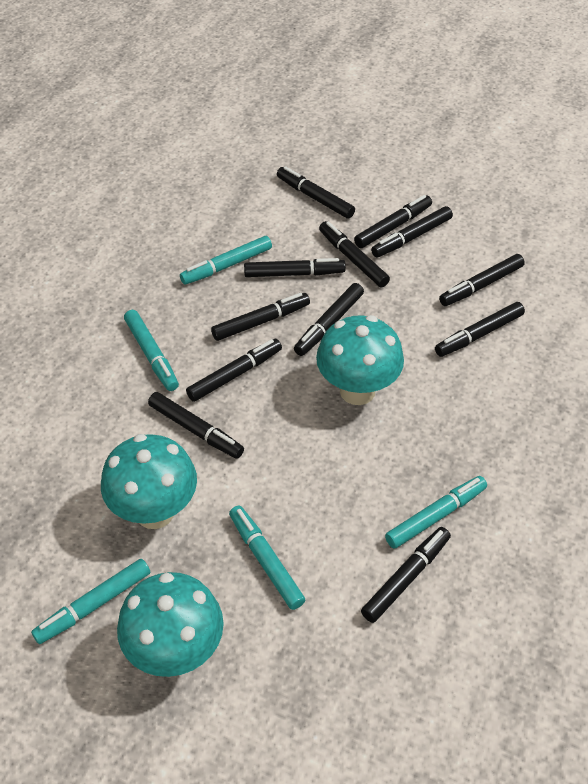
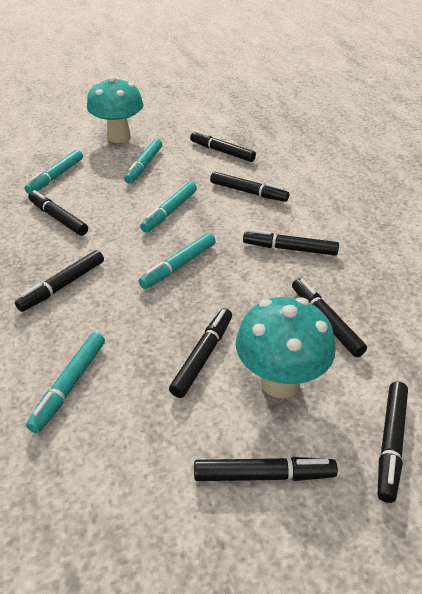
black marker: [148,392,244,459] [186,339,282,402] [211,293,310,341] [244,258,346,277] [277,166,355,219] [294,283,364,356] [319,221,390,287] [354,195,432,248] [361,527,451,623] [371,206,453,257] [435,302,525,357] [439,254,525,306] = 12 -> [15,250,104,312] [28,190,88,236] [169,308,232,398] [190,131,256,162] [194,457,338,481] [210,172,289,202] [243,229,339,256] [292,278,367,357] [378,382,408,503] = 9
turquoise mushroom: [101,434,197,529] [117,572,224,677] [316,315,404,405] = 3 -> [87,76,144,143] [236,297,336,398] = 2

